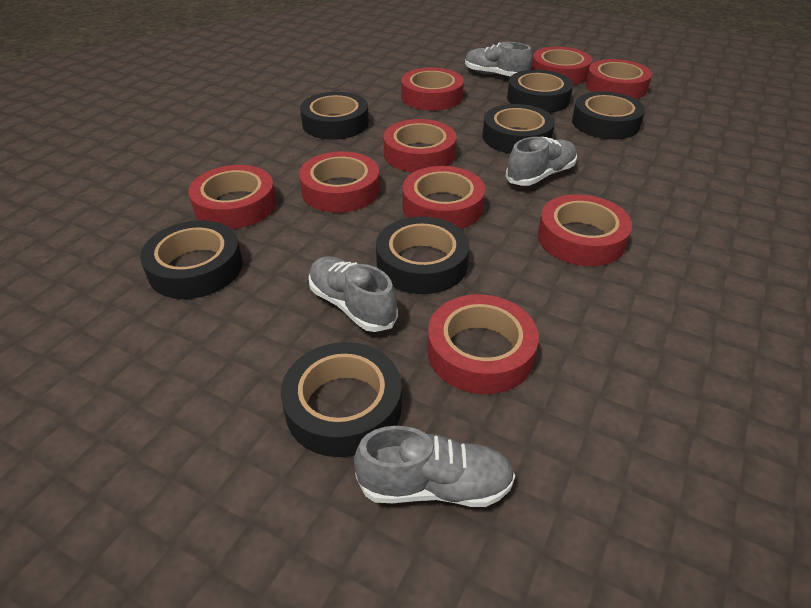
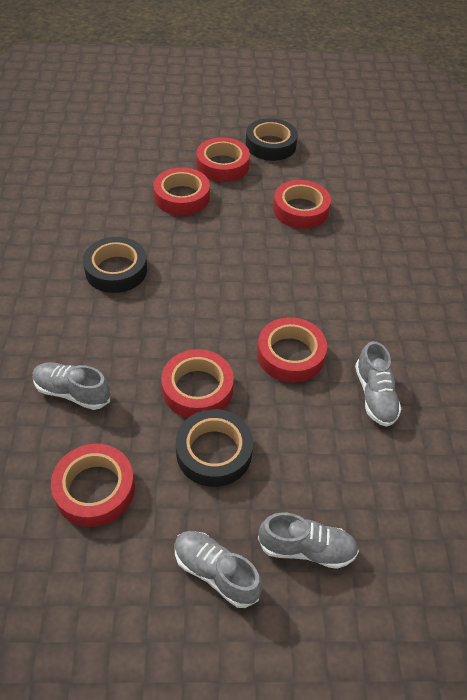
black tape: [140,220,243,299] [281,342,402,457] [300,92,369,140] [376,217,470,294] [483,104,555,154] [507,70,573,113] [572,91,645,139] = 7 -> [83,237,147,293] [176,409,253,487] [246,118,298,161] = 3
red tape: [188,165,276,229] [299,151,380,213] [383,119,457,172] [401,67,464,110] [402,166,485,229] [427,294,539,394] [531,47,593,85] [538,194,632,266] [586,59,652,99] = 9 -> [51,444,135,527] [153,167,210,216] [161,349,234,418] [196,137,250,182] [257,317,327,383] [273,180,331,229] = 6

